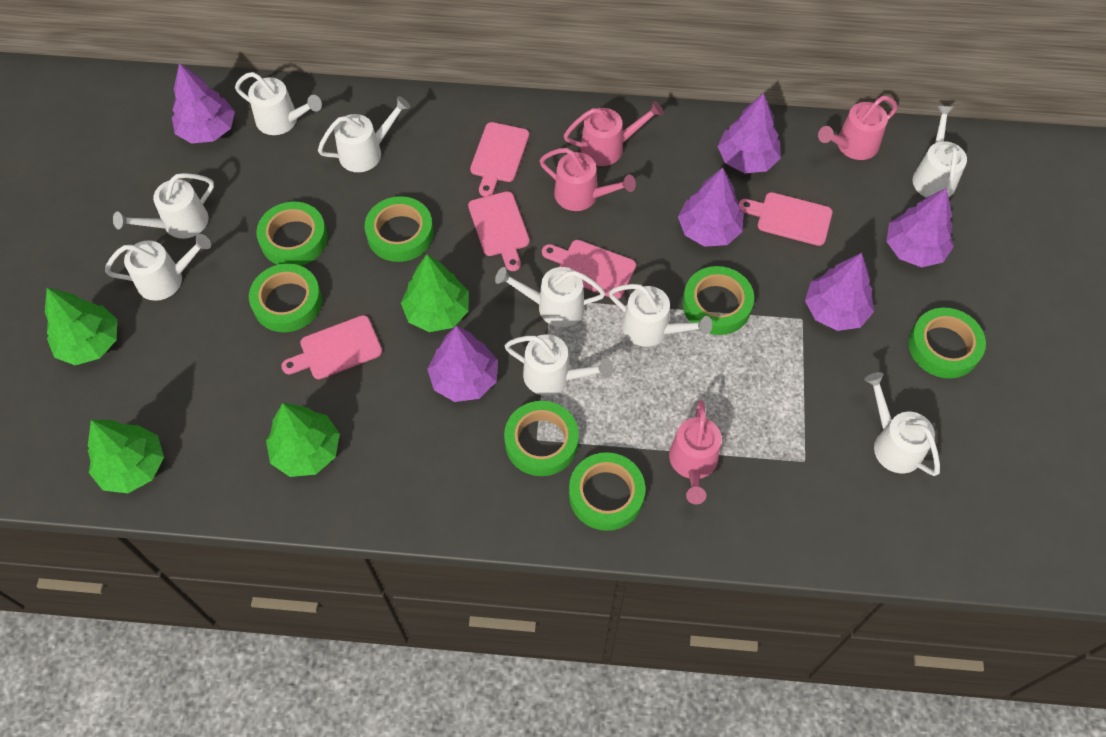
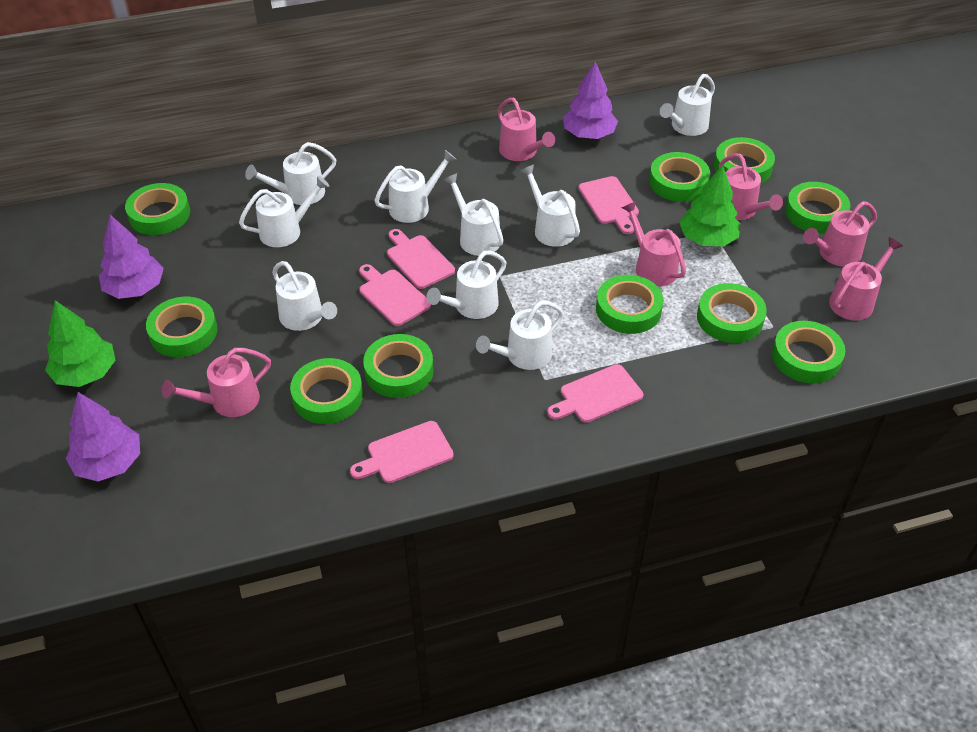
green tape: [249,264,322,332] [256,202,328,266] [365,196,434,262] [504,401,579,476] [569,452,645,531] [683,266,754,335] [908,308,986,378] = 7 -> [125,183,190,235] [146,297,218,357] [290,358,363,424] [363,334,434,398] [596,275,664,334] [649,152,710,202] [697,283,767,343] [714,137,775,183] [772,321,846,383] [785,182,850,234] = 10
green tree: [45,288,117,365] [88,420,164,493] [266,403,340,477] [401,254,469,332] = 4 -> [45,300,116,387] [679,165,740,246] = 2
pink watering can: [540,148,636,211] [564,101,664,166] [669,400,722,504] [818,96,898,160] = 4 -> [162,348,271,417] [497,98,555,161] [622,201,686,286] [719,153,783,220] [803,201,877,267] [829,237,903,320] = 6
purple tree: [172,63,235,144] [427,326,498,402] [678,168,743,247] [717,93,781,173] [805,253,874,331] [886,188,954,267] = 6 -> [66,392,140,481] [99,215,164,299] [563,61,618,139] = 3

